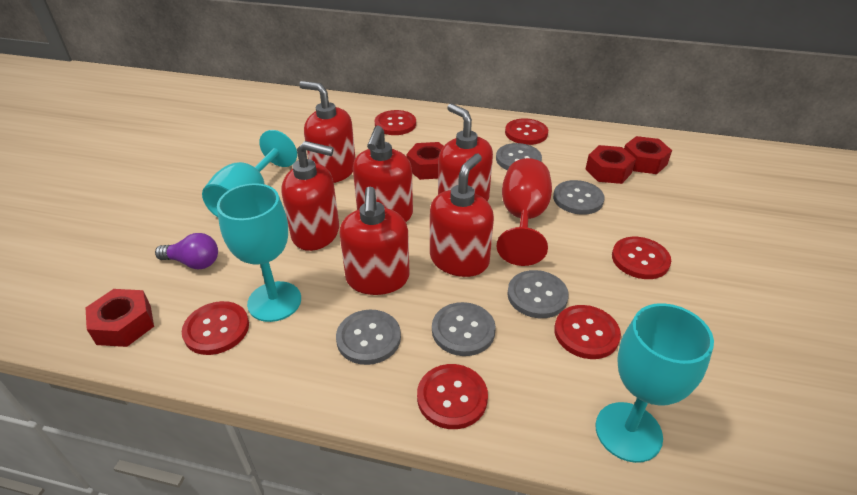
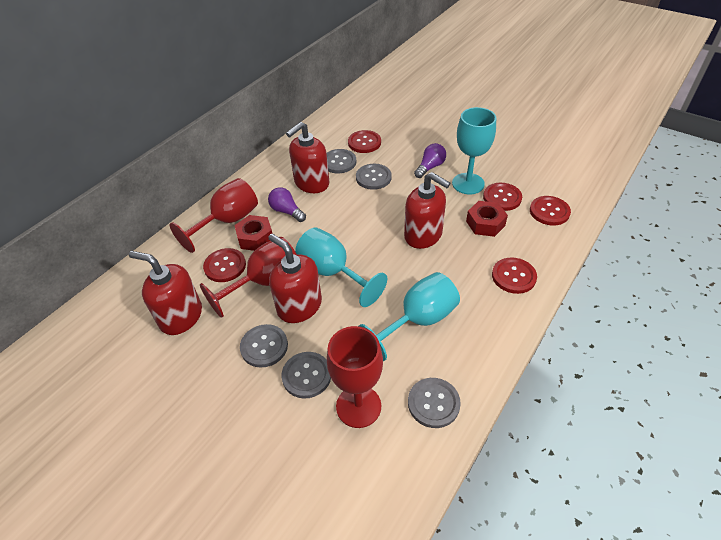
purple light bulb: [155,233,218,269] = 1 -> [268,187,306,222] [414,143,446,178] = 2
red button: [182,301,249,355] [375,110,416,135] [417,364,488,429] [505,118,548,145] [554,305,621,359] [612,237,671,279] = 6 -> [203,248,246,282] [348,130,381,153] [483,183,522,211] [492,257,537,294] [530,196,571,225] = 5
red goblet: [497,158,552,266] = 1 -> [169,178,258,253] [200,237,297,318] [327,326,383,428] = 3
red nut: [86,289,154,347] [406,142,444,180] [585,145,636,184] [624,136,672,174] = 4 -> [234,215,273,251] [466,201,508,237] = 2
red soap dispenser: [281,141,339,251] [299,81,356,183] [339,187,410,295] [353,125,413,222] [430,154,494,277] [438,103,493,202] = 6 -> [129,251,202,335] [268,234,322,323] [286,122,329,193] [404,172,450,249] = 4

